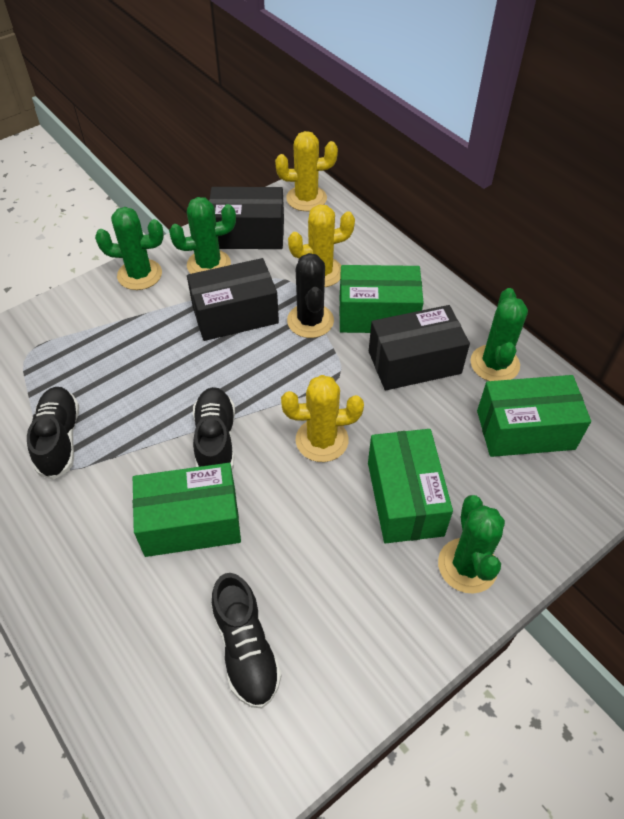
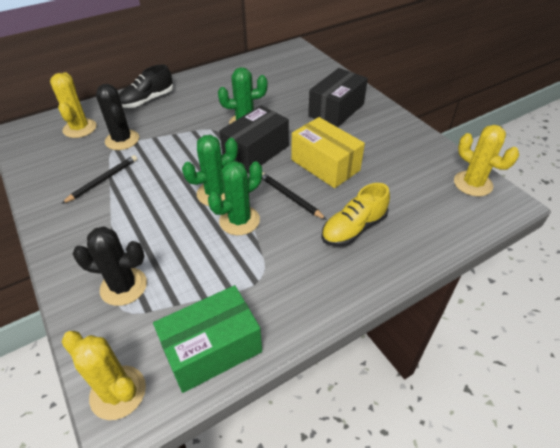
black box: [187,258,279,341] [209,187,284,249] [369,305,470,391] = 3 -> [219,105,289,174] [308,68,368,127] = 2
black cactus: [287,253,334,338] = 1 -> [73,226,147,306] [96,84,139,150] = 2
black pencil: none = 0 -> [61,155,137,204] [262,172,327,220] = 2
black shoe: [27,387,79,480] [193,387,235,470] [211,573,282,709] = 3 -> [119,64,173,108] = 1
green box: [133,463,241,557] [339,265,424,333] [368,429,453,543] [477,375,591,457] = 4 -> [153,285,262,393] = 1
green cactus: [95,207,164,290] [169,197,236,274] [438,495,505,594] [470,288,528,381] = 4 -> [182,135,238,206] [208,161,262,235] [218,67,268,124] = 3
yellow box: none = 0 -> [291,117,365,188] = 1
yellow shoe: none = 0 -> [321,183,390,247] = 1

